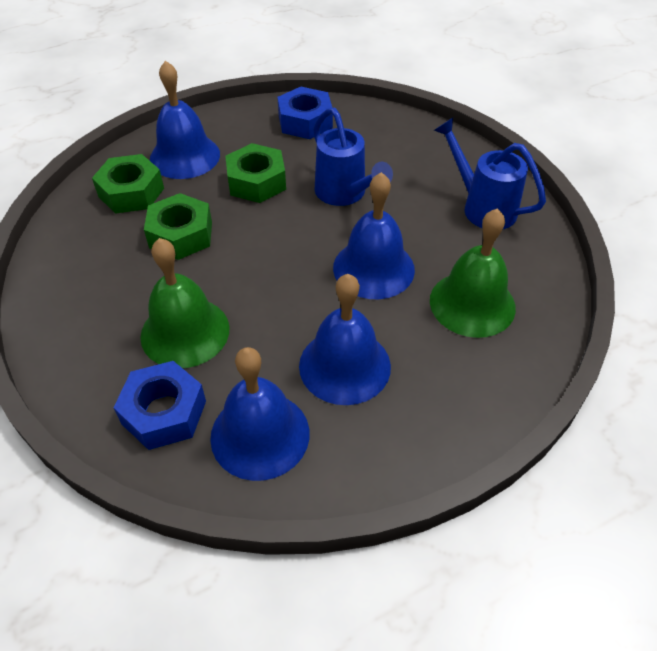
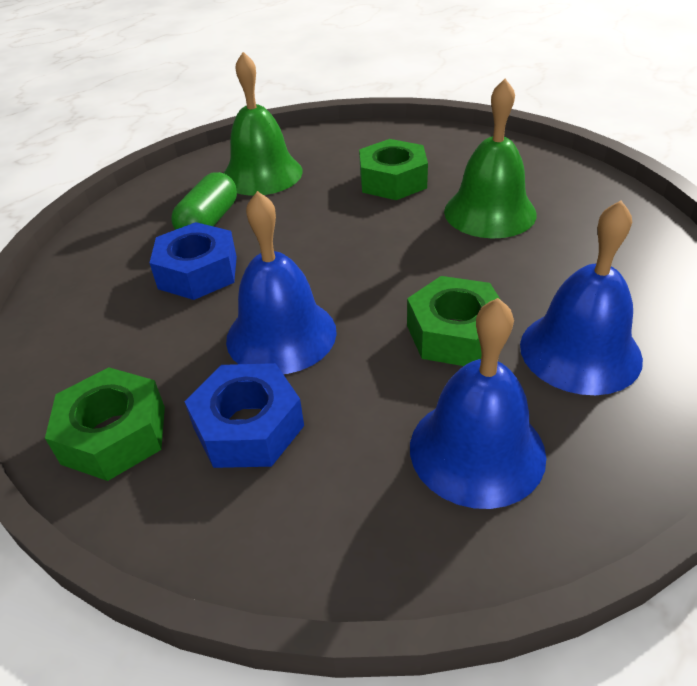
blue bell: [150,60,220,179] [210,347,310,481] [299,274,391,405] [333,172,415,299] = 4 -> [226,191,337,374] [410,298,546,509] [520,200,643,395] = 3
blue watering can: [313,108,393,206] [434,118,546,229] = 2 -> none = 0
green capsule: none = 0 -> [171,172,237,230] = 1

